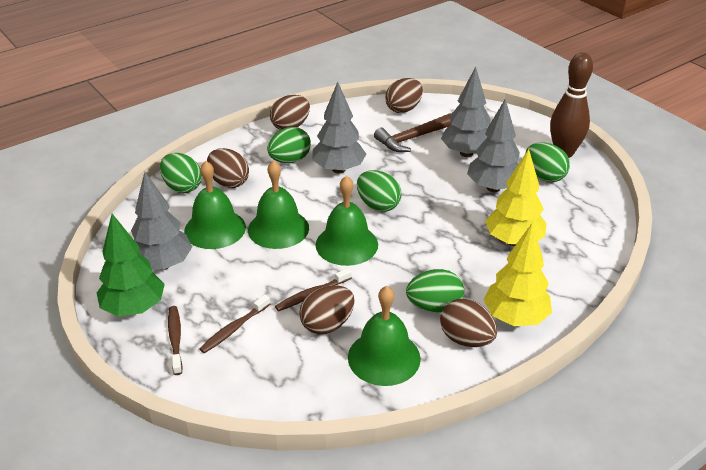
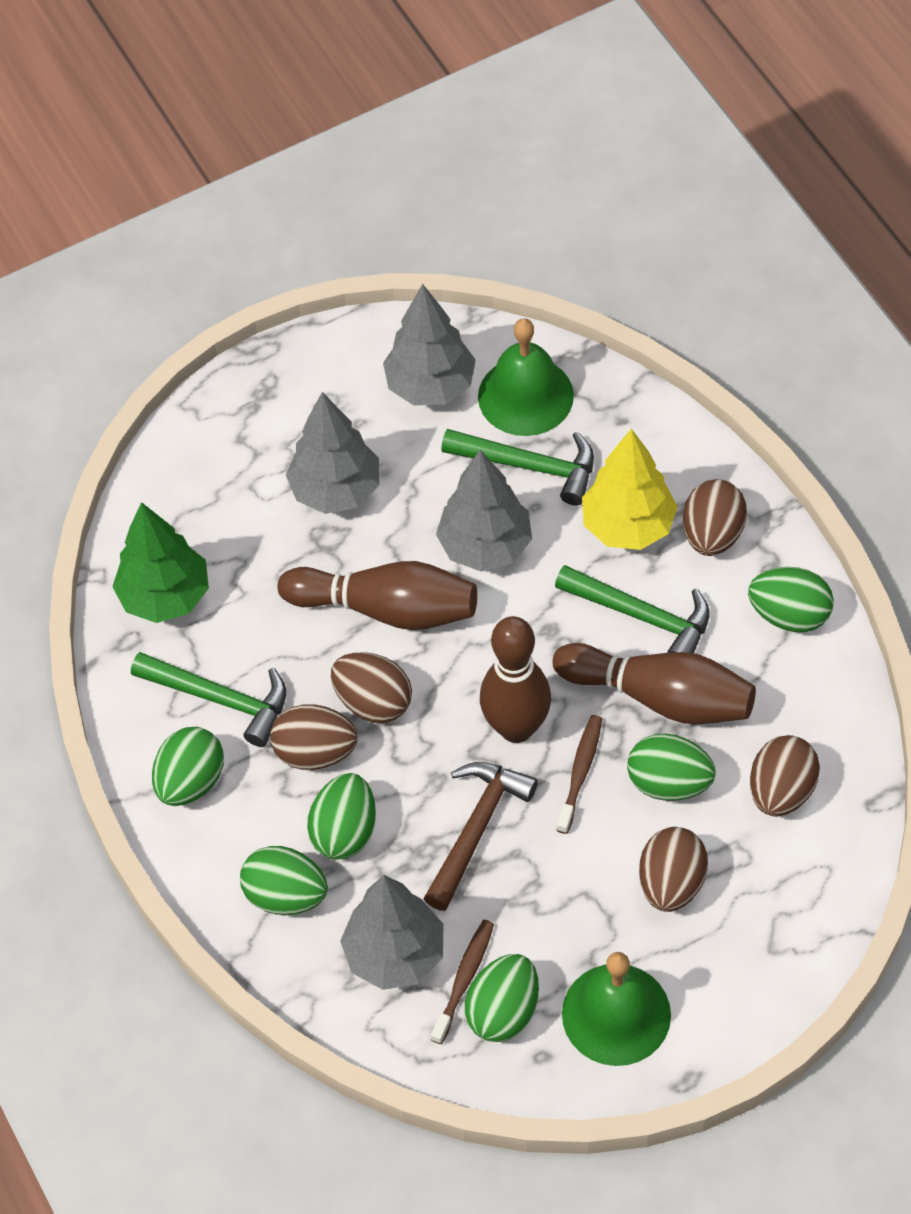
brown bowling pin: [550,52,593,158] = 1 -> [278,561,477,630] [480,616,551,743] [553,643,756,724] = 3
brown toothbrush: [168,306,183,375] [199,294,270,353] [275,268,352,311] = 3 -> [431,920,494,1044] [557,715,602,834] = 2
green bell: [184,161,246,249] [248,160,309,249] [316,175,378,266] [348,286,421,386] = 4 -> [478,318,574,436] [562,952,671,1066] = 2
green egg: [160,153,202,193] [267,127,311,163] [357,170,401,212] [406,269,464,313] [525,143,570,182] = 5 -> [152,727,224,806] [240,846,328,915] [307,773,376,860] [464,954,539,1042] [627,734,716,801] [748,567,834,632] = 6
green hammer: none = 0 -> [131,652,286,747] [441,429,594,506] [555,565,710,653] = 3
yellow tree: [483,223,552,326] [485,149,547,246] = 2 -> [582,429,678,550] = 1

